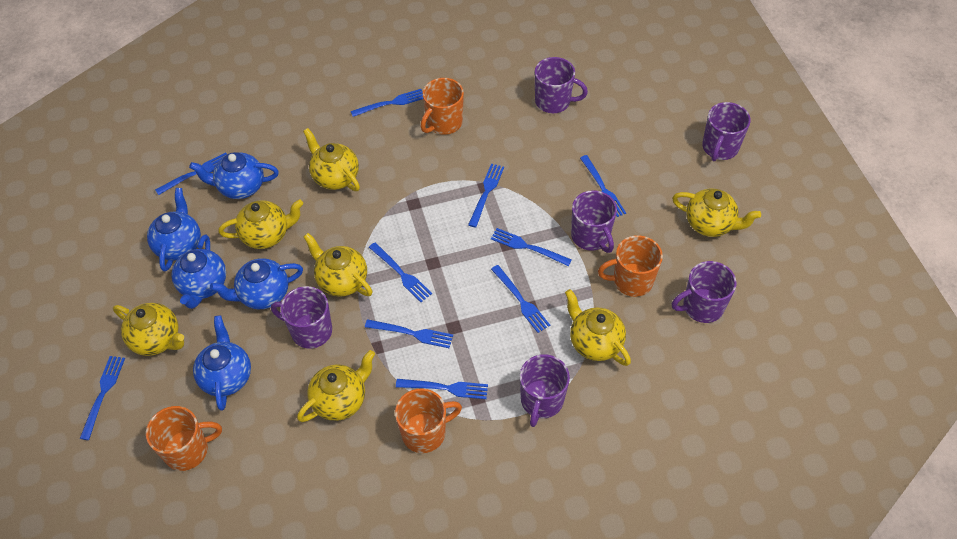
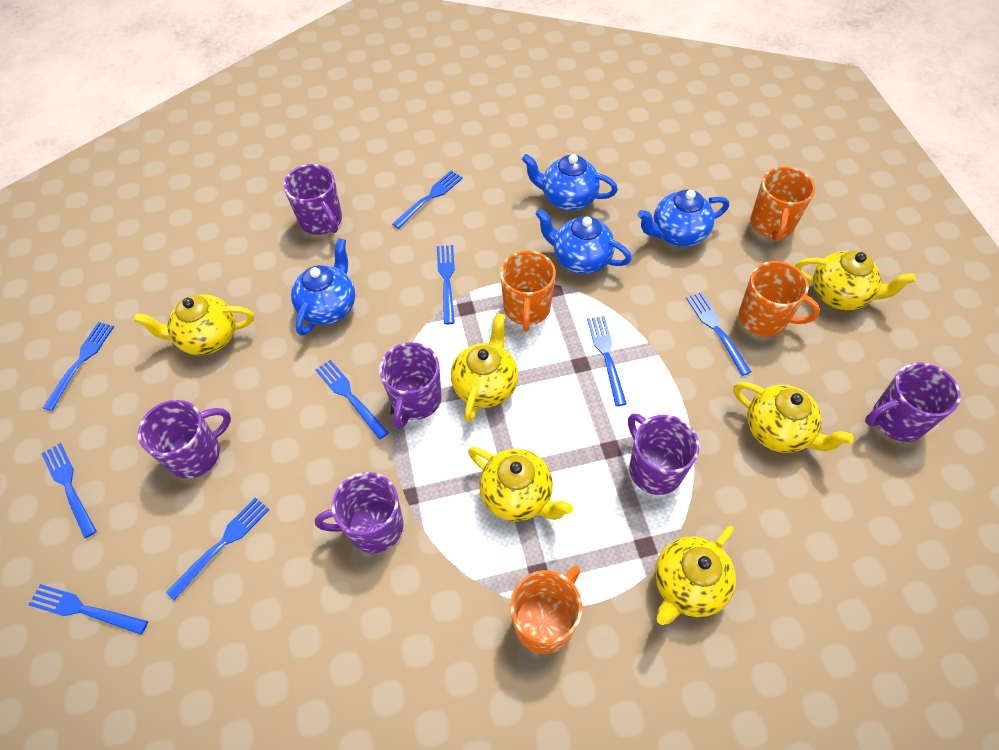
blue fork: [80,356,125,440] [155,153,227,195] [351,89,423,117] [365,319,453,348] [369,242,432,302] [396,379,488,399] [468,163,504,228] [491,228,572,266] [491,265,550,333] [580,155,626,217] = 10 -> [28,584,148,635] [41,443,97,538] [43,322,114,411] [166,497,270,600] [315,360,389,440] [392,171,463,229] [437,245,455,324] [587,316,627,406] [686,292,752,376] = 9
blue teapot: [147,188,201,272] [171,235,226,309] [189,152,279,199] [193,315,251,411] [210,258,303,309] = 5 -> [291,238,355,336] [522,154,618,211] [535,209,632,274] [638,189,729,247] = 4
yellow teapot: [113,303,184,356] [218,199,303,249] [297,350,375,422] [303,128,360,191] [303,233,373,297] [565,289,631,366] [672,188,761,237] = 7 -> [133,294,254,355] [451,313,518,422] [468,447,573,522] [655,526,736,625] [733,382,854,453] [795,250,916,310] = 6

